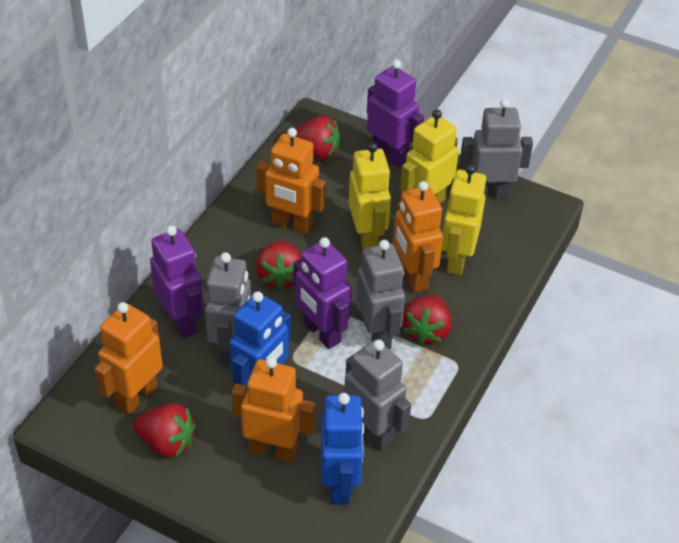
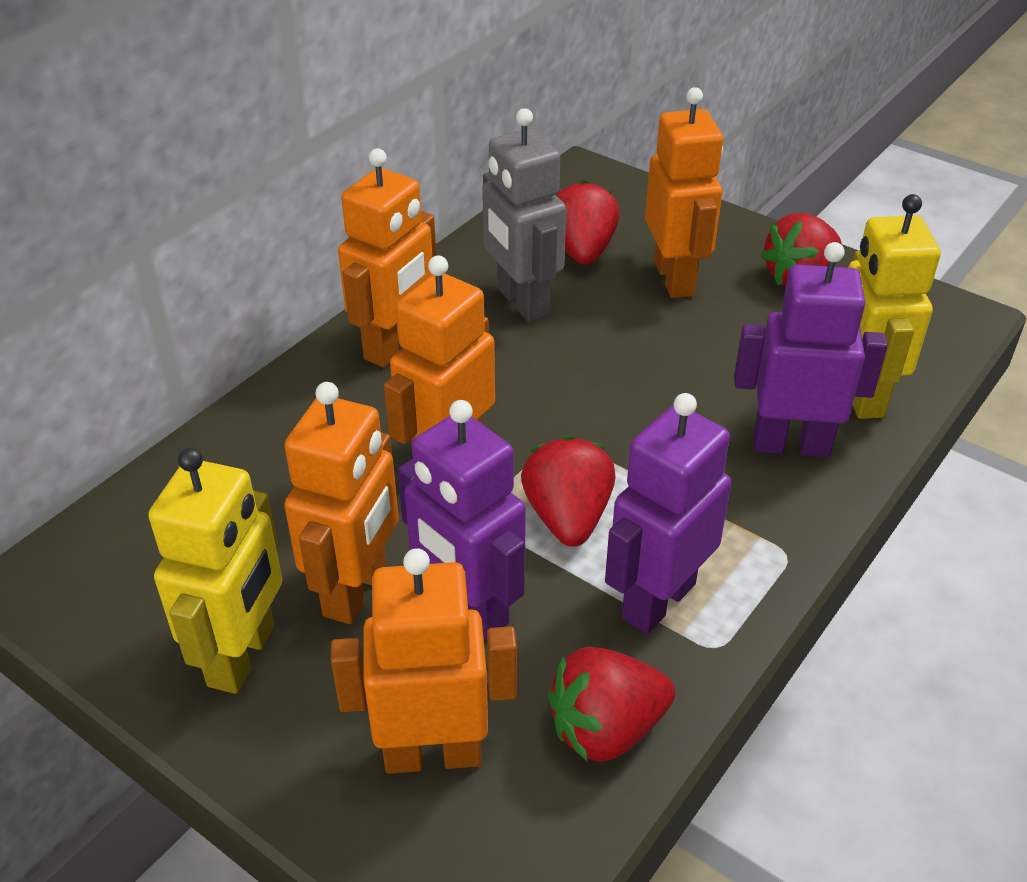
blue robot: [230,291,291,386] [321,393,364,505] = 2 -> none = 0
grey robot: [205,252,251,365] [344,340,411,451] [356,240,405,349] [460,99,533,199] = 4 -> [482,108,566,322] = 1
orange robot: [95,302,163,415] [231,357,315,462] [256,128,326,234] [393,181,443,293] = 4 -> [284,382,399,624] [331,548,517,774] [338,148,436,367] [384,255,495,444] [645,87,723,298] = 5
yellow robot: [349,142,391,249] [400,109,459,203] [442,164,486,276] = 3 -> [148,447,282,694] [848,194,941,419] = 2

